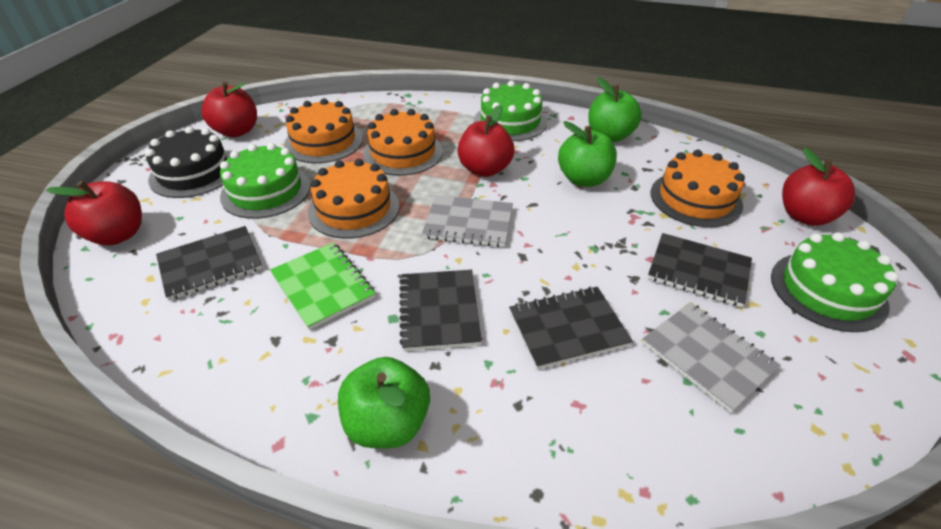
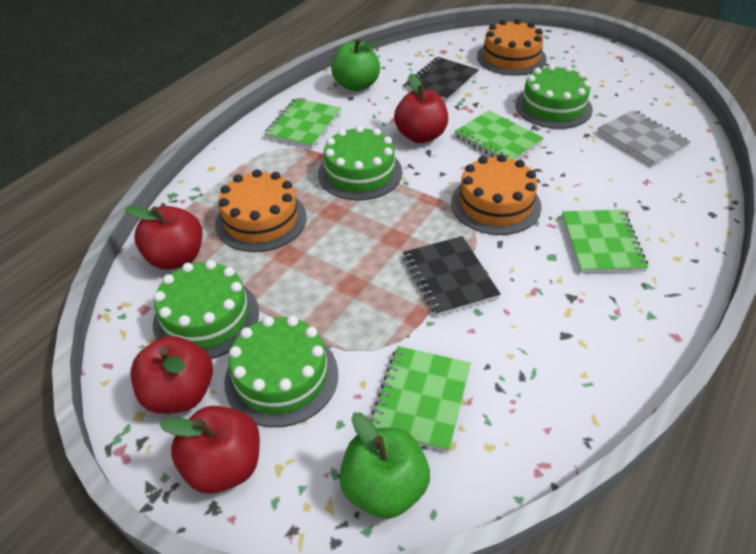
black cake: [145,126,230,198] = 1 -> none = 0
black notebook: [156,226,263,301] [399,270,482,351] [509,286,633,369] [648,233,752,307] = 4 -> [403,236,501,316] [406,57,479,101] = 2
green apple: [338,357,430,448] [558,121,617,187] [588,77,642,142] = 3 -> [331,38,380,91] [339,412,430,519] = 2
green cake: [220,143,310,219] [474,81,547,141] [771,232,899,332] = 3 -> [153,260,259,359] [224,316,338,427] [318,125,402,200] [515,64,593,129] = 4
green notebook: [270,242,375,330] = 1 -> [264,98,341,148] [370,346,471,452] [454,110,544,160] [562,210,648,273] = 4
grey notebook: [422,195,513,247] [642,303,781,413] = 2 -> [597,110,690,166] = 1
orange cake: [284,98,363,163] [308,159,399,239] [363,109,443,176] [651,150,745,227] = 4 -> [215,169,307,252] [451,154,542,235] [477,19,546,76] = 3

